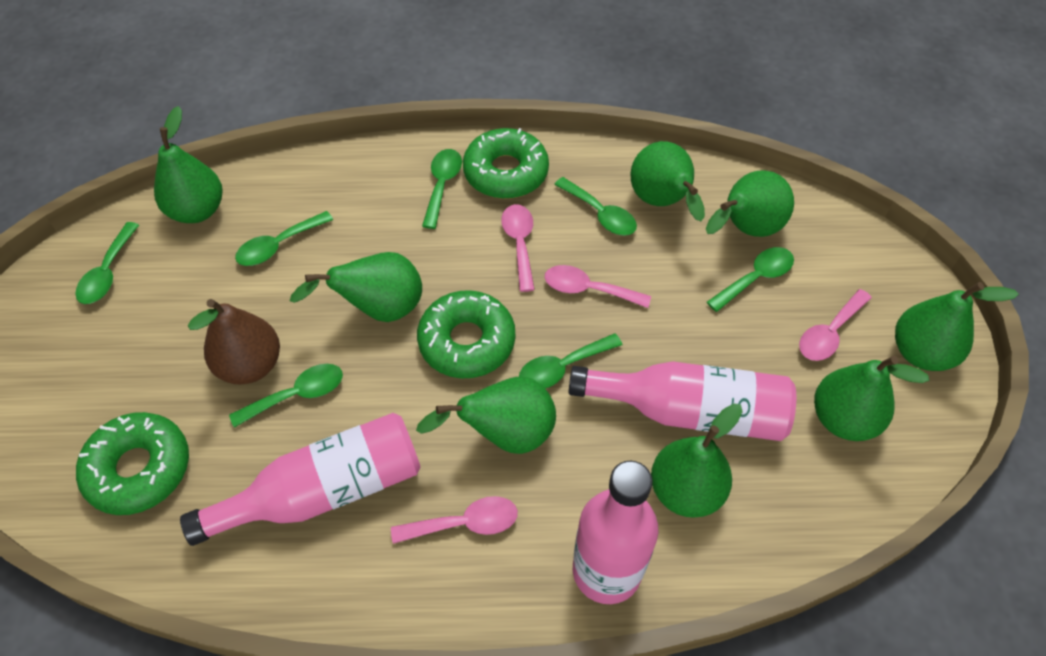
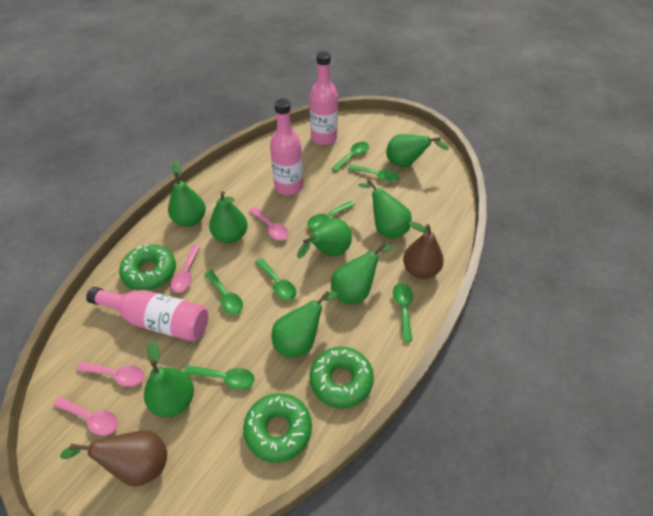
brown pear: [188,299,280,384] = 1 -> [60,430,167,487] [403,221,444,279] = 2

